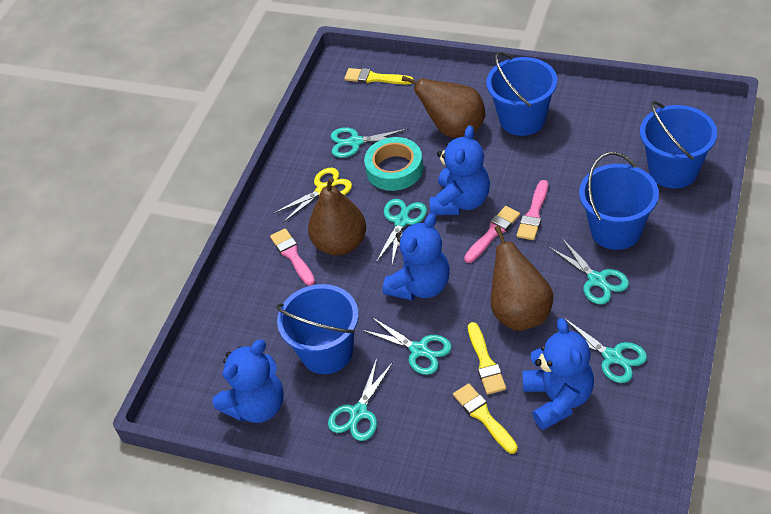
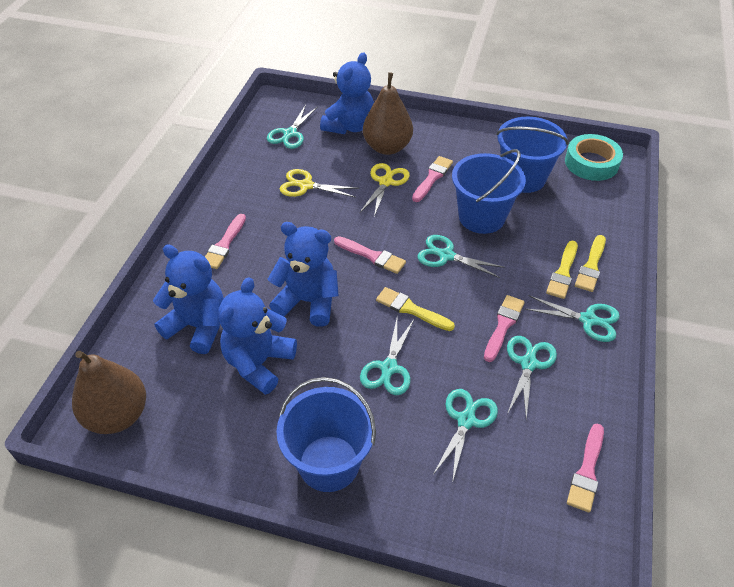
blue bucket: [276,284,359,374] [486,52,557,136] [579,152,659,250] [640,101,717,188] = 4 -> [277,377,376,492] [452,149,526,234] [496,117,569,193] = 3
brown pear: [308,177,366,255] [402,76,485,138] [491,226,553,331] = 3 -> [72,351,146,434] [363,72,413,155] = 2
pink brush: [270,228,315,286] [464,206,520,263] [516,180,548,240] = 3 -> [205,214,246,269] [334,236,406,274] [412,156,453,202] [484,295,525,362] [567,423,604,513] = 5
yellow scissors: [273,168,352,223] = 1 -> [280,169,360,198] [360,163,410,217] = 2

